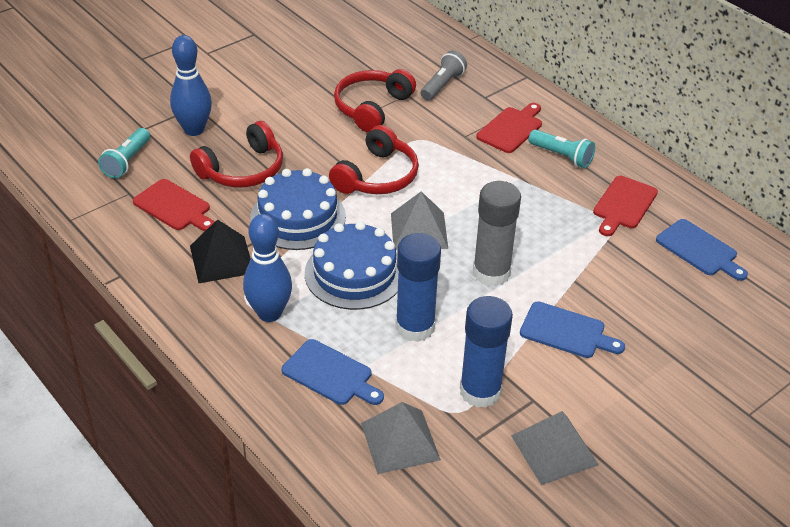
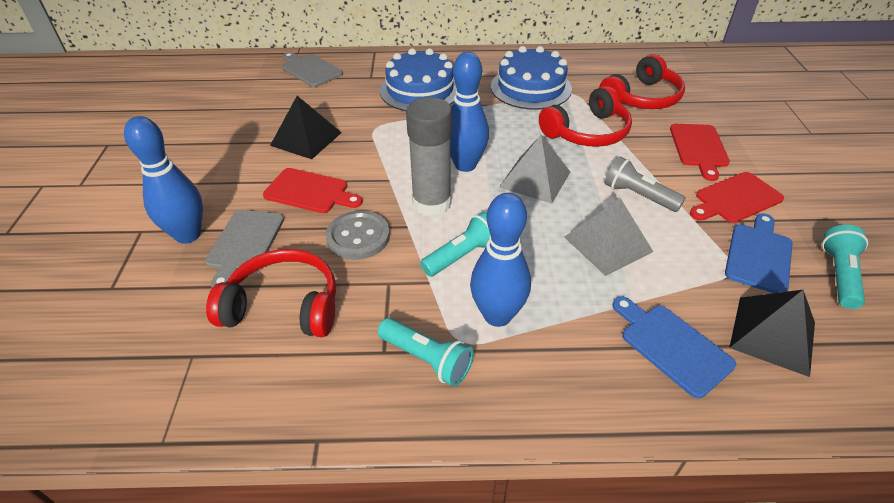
black pyramid: [190,219,251,283] = 1 -> [270,96,342,159] [729,290,815,377] = 2
blue bowling pin: [170,35,212,136] [243,214,292,322] = 2 -> [124,116,203,244] [451,52,489,172] [470,193,531,327] = 3
blue cutting board: [282,339,384,405] [520,301,625,358] [656,219,748,281] = 3 -> [612,297,736,398] [725,213,793,293] = 2
blue glue stick: [395,233,441,342] [460,296,513,408] = 2 -> none = 0
grey button: none = 0 -> [325,211,390,260] = 1
grey cutting board: none = 0 -> [205,210,284,288] [283,52,343,87] = 2
grey pyramid: [361,402,441,474] [391,191,448,250] [511,411,599,485] = 3 -> [499,135,570,204] [564,198,653,276] = 2
turquoise flashlight: [98,128,150,178] [529,130,595,168] = 2 -> [378,318,474,386] [420,212,490,277] [822,225,868,309] = 3

